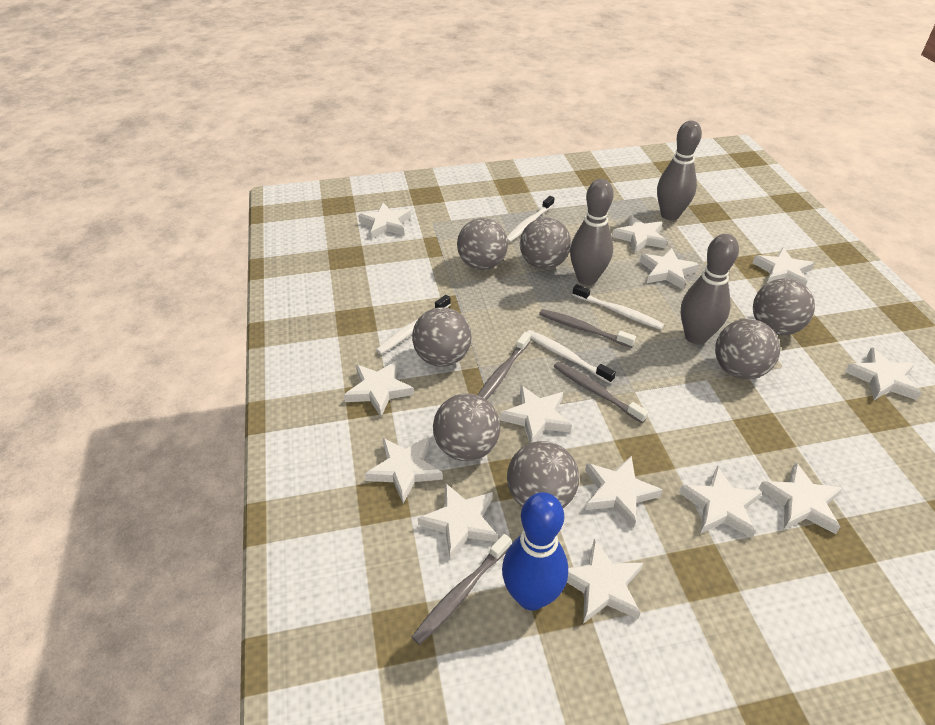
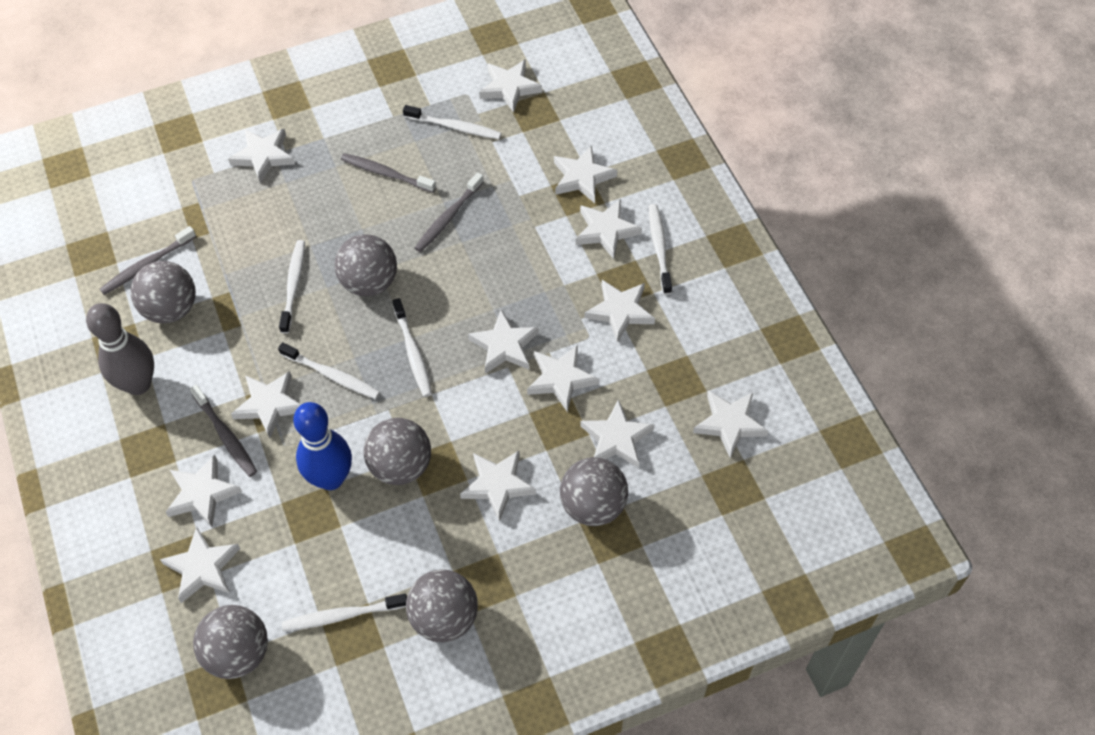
grey ball: [412,307,472,367] [433,393,500,461] [457,218,508,270] [507,441,579,508] [520,218,571,269] [715,319,780,379] [753,278,815,335] = 7 -> [131,261,196,323] [193,605,268,679] [335,234,397,296] [363,418,431,485] [406,569,478,642] [560,457,628,526] = 6
grey bowling pin: [570,179,614,285] [657,121,702,220] [681,234,739,345] = 3 -> [86,303,154,395] = 1
white toothbrush: [376,295,451,354] [507,196,554,242] [527,330,616,383] [572,284,664,330] = 4 -> [278,342,380,399] [279,240,305,334] [282,594,407,631] [392,298,432,397] [403,105,502,139] [649,204,672,295] = 6

